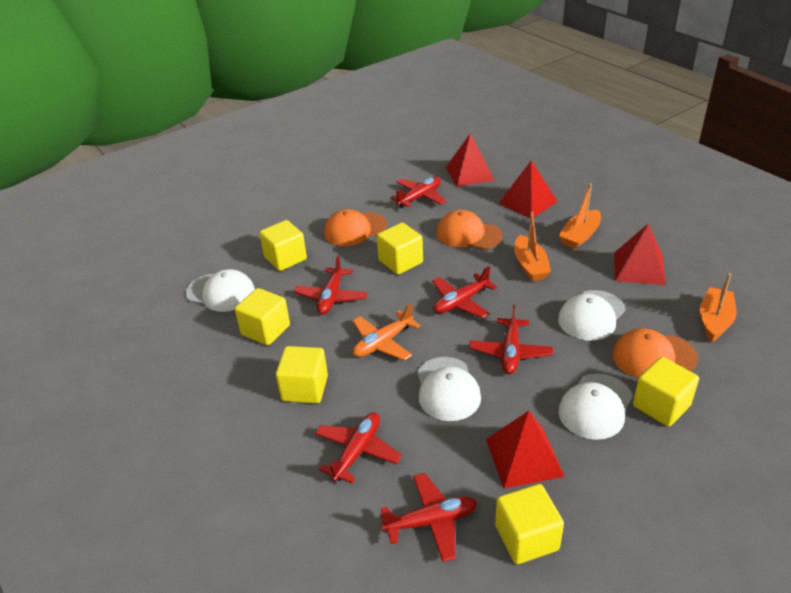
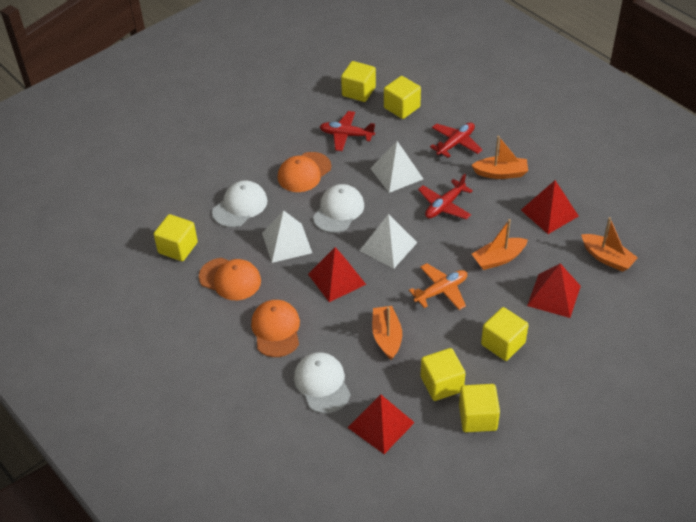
orange boat: [514,212,551,281] [559,183,601,249] [700,273,737,342] = 3 -> [372,306,402,360] [471,136,528,179] [472,219,528,270] [581,217,638,272] = 4
red plane: [294,255,367,315] [315,413,402,483] [380,473,477,562] [390,177,446,208] [432,266,497,318] [469,305,553,374] = 6 -> [320,111,375,151] [418,174,473,219] [430,122,482,158] = 3
white cap: [186,269,255,312] [417,357,481,421] [558,290,626,341] [559,374,633,440] = 4 -> [212,181,267,227] [294,352,351,413] [313,184,364,233] = 3
white pyramid: none = 0 -> [262,210,312,263] [360,214,417,269] [370,141,423,193] = 3

